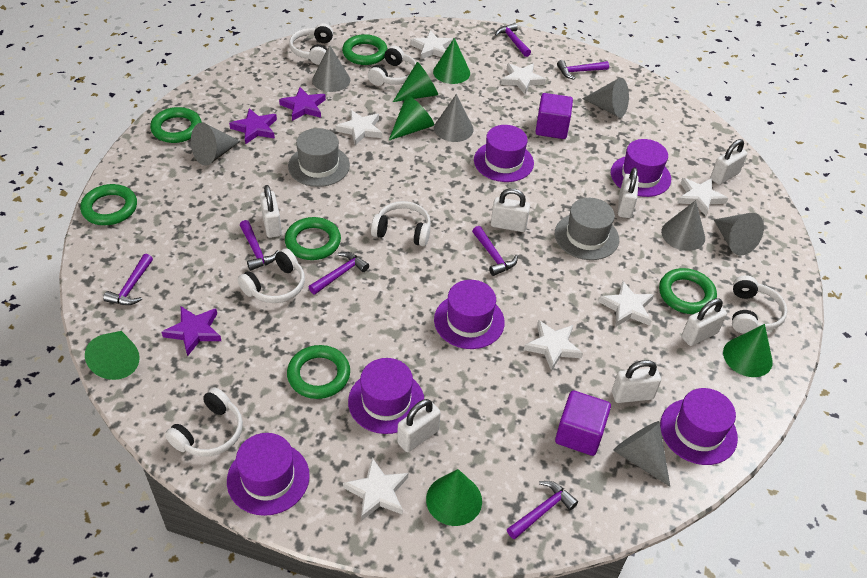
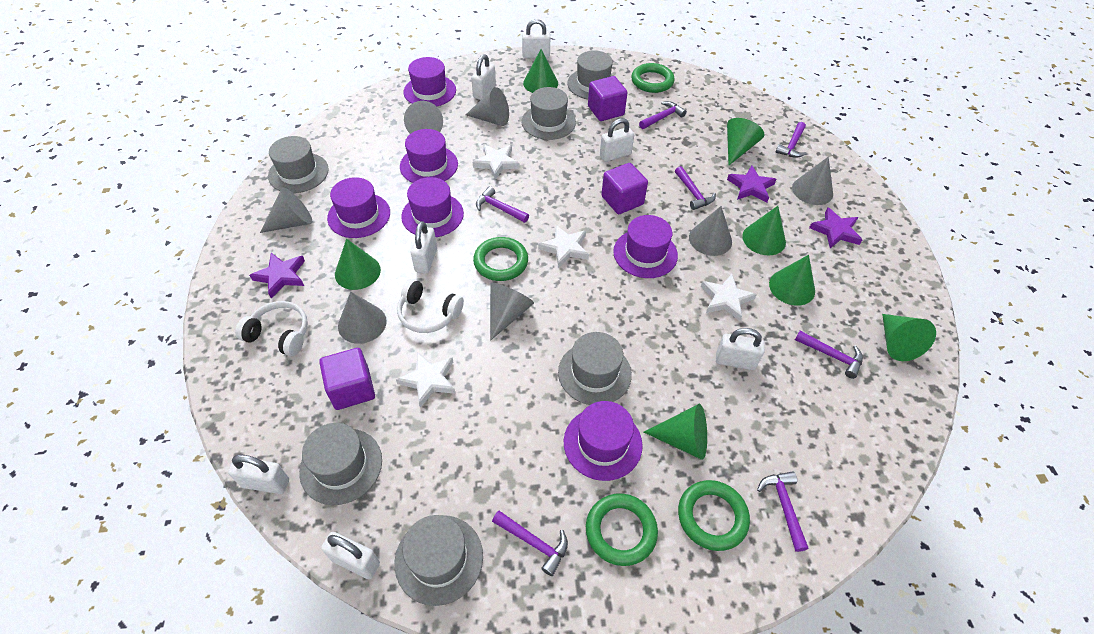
green cone: [85,331,140,380] [389,95,434,140] [393,62,438,102] [426,469,482,526] [433,38,470,84] [723,324,773,377] = 6 -> [335,239,381,290] [523,49,558,93] [644,404,707,460] [727,118,765,165] [742,206,786,255] [769,255,815,306] [882,314,936,361] = 7
green ring: [80,184,137,225] [150,107,202,143] [285,217,341,260] [287,345,350,399] [342,34,388,65] [659,268,717,314] = 6 -> [473,237,528,281] [586,493,658,566] [631,63,675,93] [678,480,750,551] = 4
grey hat: [288,128,350,187] [555,198,619,260] = 2 -> [268,136,329,193] [299,423,382,505] [395,515,483,606] [521,87,576,140] [558,332,632,405] [567,50,614,99] = 6
purple cube: [535,93,573,139] [555,391,611,456] = 2 -> [319,348,375,410] [588,76,627,121] [601,163,648,214] = 3
white headphones: [165,387,243,457] [238,248,305,303] [289,23,333,65] [367,46,416,86] [371,201,431,247] [732,275,787,334] = 6 -> [235,301,308,356] [397,279,464,333] = 2
white star: [335,110,382,145] [343,457,408,521] [410,30,453,59] [501,63,546,94] [524,320,583,371] [599,281,654,327] [678,178,728,216] = 7 -> [396,352,456,408] [473,144,520,180] [538,225,589,268] [701,274,757,321] = 4

